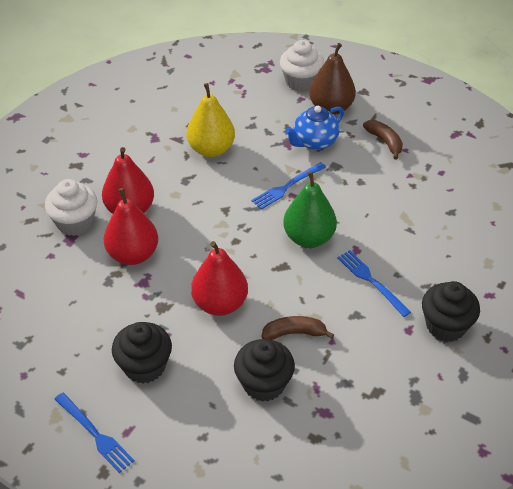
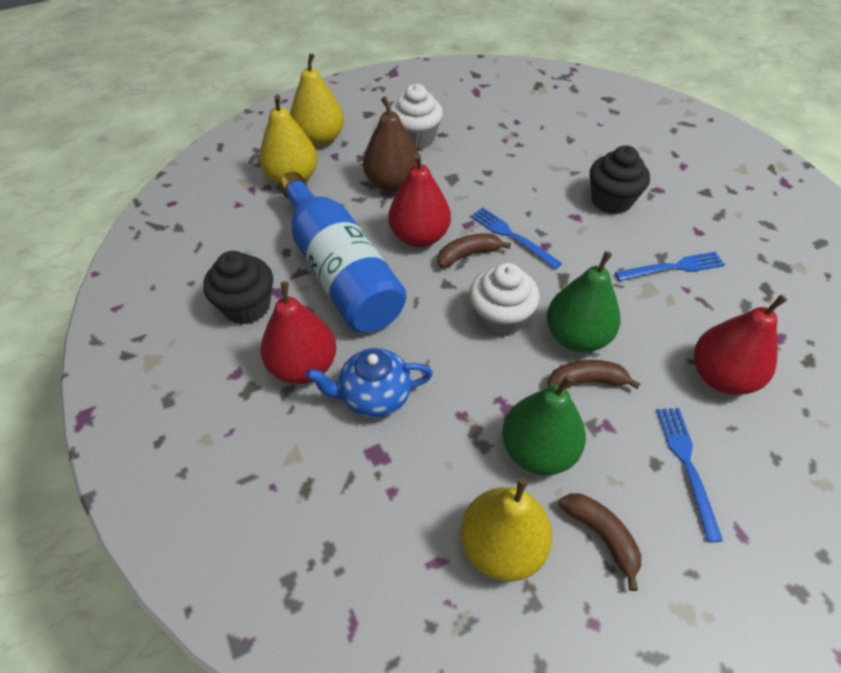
black cupcake: [112,322,172,383] [234,339,295,402] [422,281,480,341] = 3 -> [203,251,273,324] [590,145,650,214] = 2
blue bottle: none = 0 -> [279,172,406,332] = 1
brown banana: [262,316,334,340] [363,120,403,160] = 2 -> [437,233,511,268] [548,360,641,389] [559,493,641,591] = 3
green pear: [283,171,337,248] = 1 -> [502,375,586,475] [547,251,620,352] = 2
yellow pear: [186,83,235,157] = 1 -> [259,94,318,184] [290,53,344,147] [461,477,552,581] = 3

